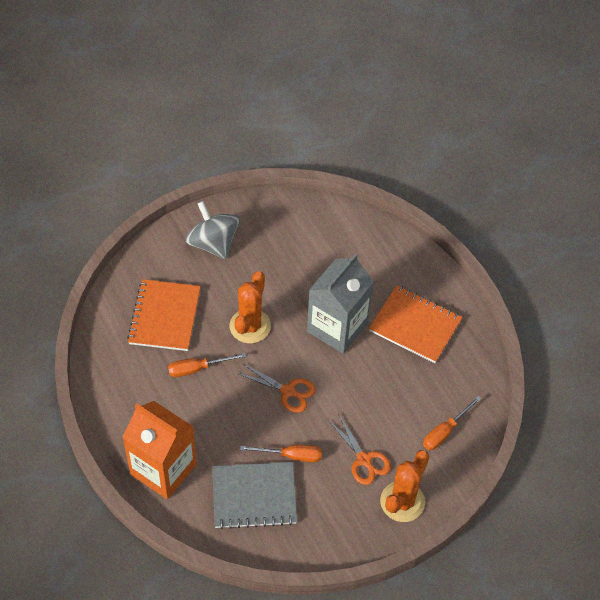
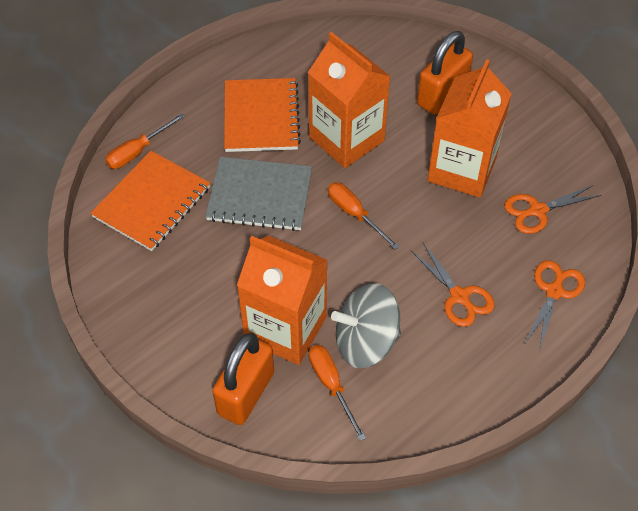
grey carton: [307,253,374,354] = 1 -> none = 0
orange cactus: [230,271,271,343] [380,450,429,522] = 2 -> none = 0
orange carton: [123,401,197,499] = 1 -> [237,236,328,365] [308,32,391,168] [428,59,512,198] = 3
orange padlock: none = 0 -> [212,333,274,425] [417,31,473,114] = 2
orange scissors: [237,364,315,413] [328,414,391,485] = 2 -> [410,243,495,327] [504,185,602,234] [525,260,585,349] = 3

